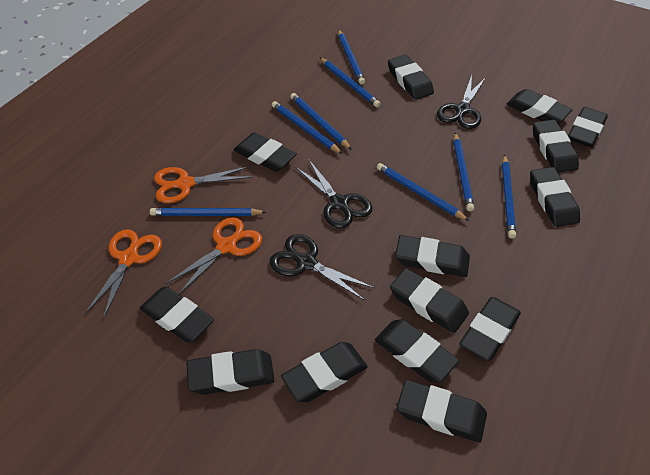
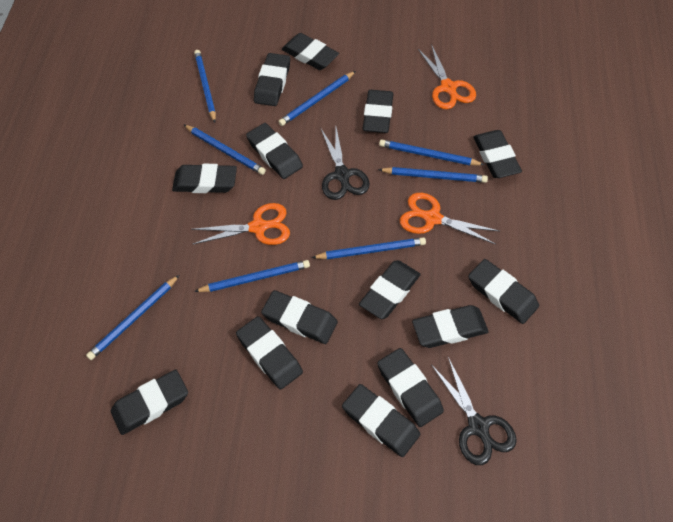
black scissors: [269,234,375,301] [295,160,372,229] [437,75,486,129] = 3 -> [321,127,370,200] [432,357,517,465] = 2

